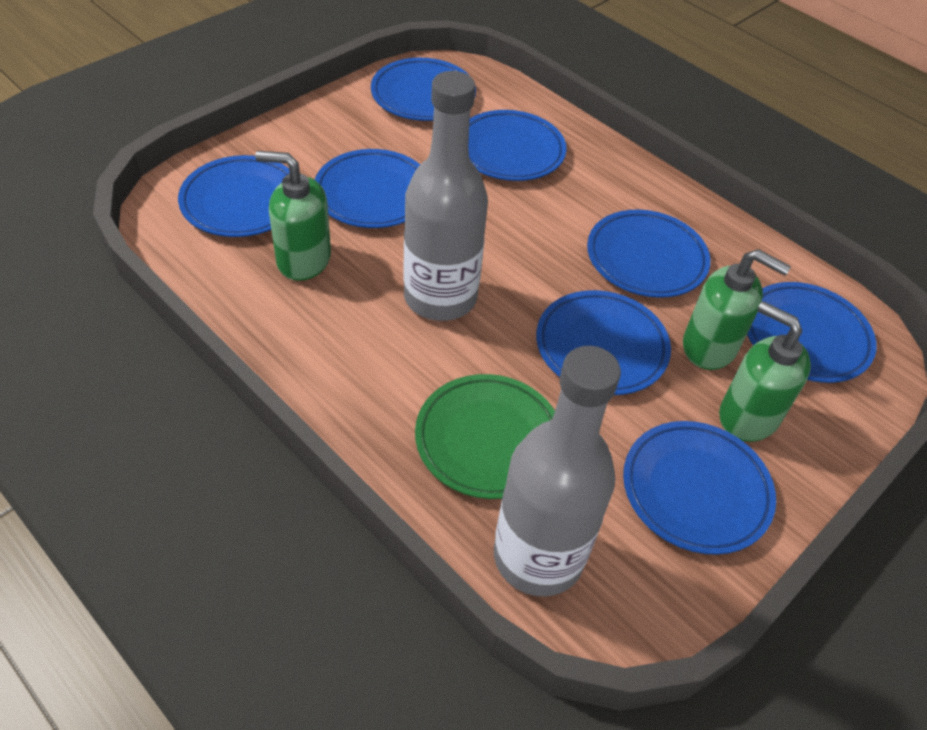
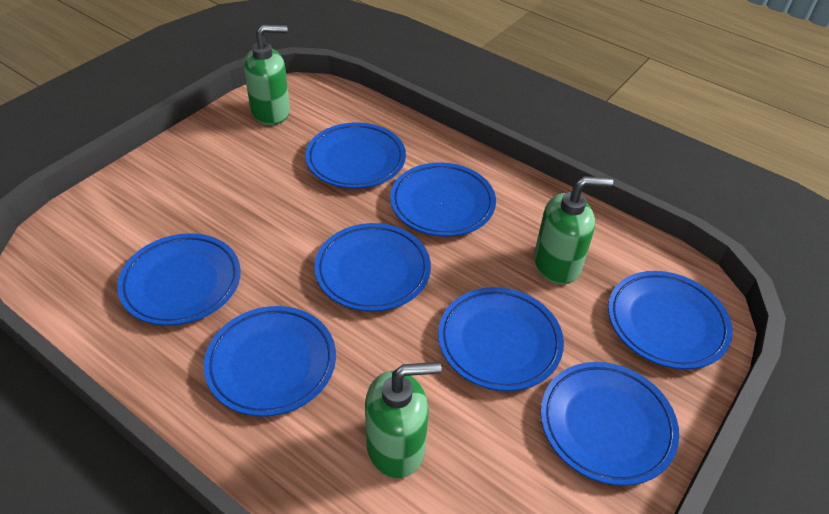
green plate: [415,374,555,499] = 1 -> none = 0
grey bottle: [403,71,488,321] [494,346,621,596] = 2 -> none = 0

